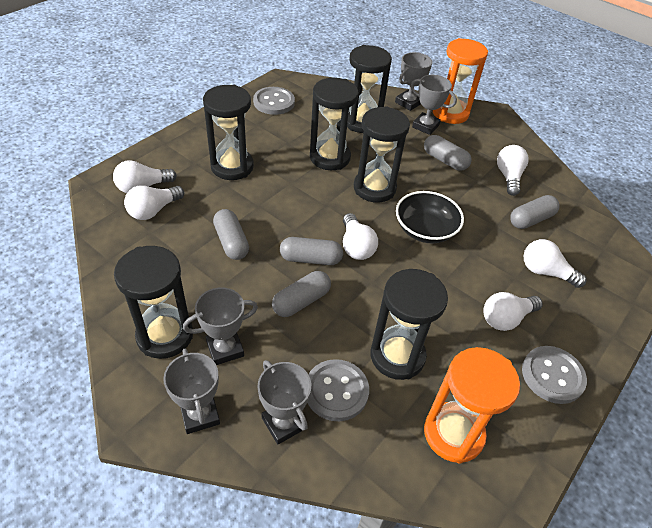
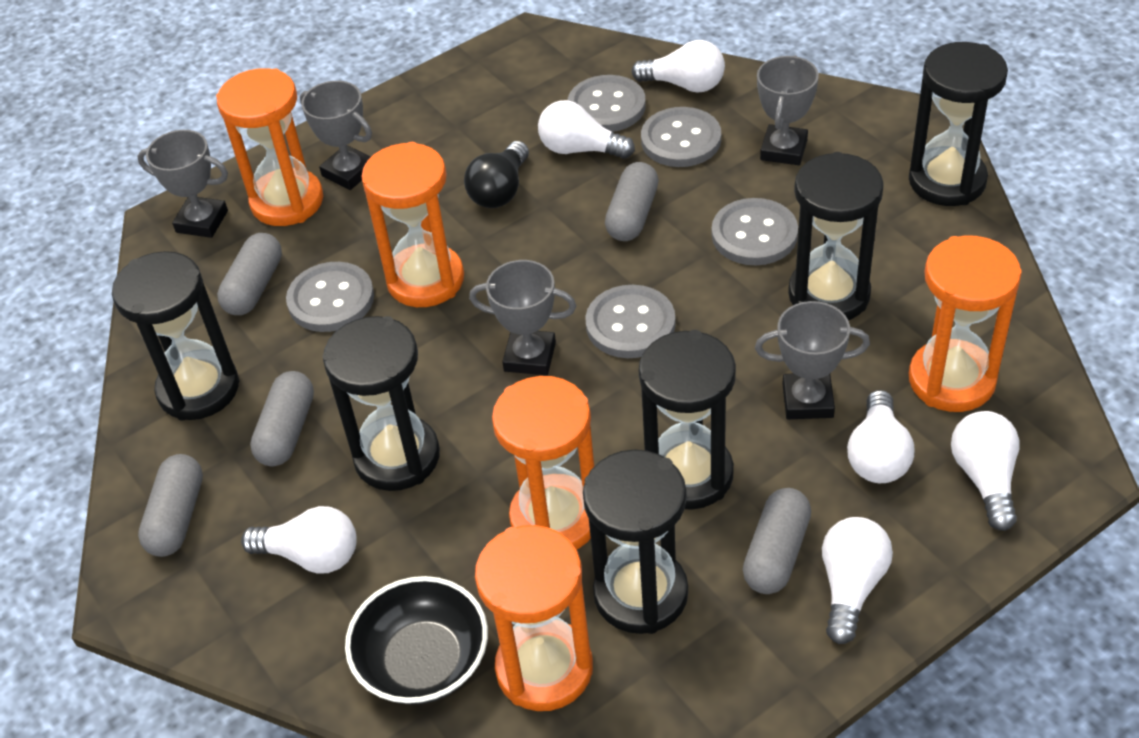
black light bulb: none = 0 -> [464,141,529,208] = 1
grey button: [253,87,295,115] [307,359,369,421] [522,346,587,404] = 3 -> [286,262,374,332] [568,75,646,132] [585,285,676,358] [641,107,721,167] [712,198,798,265] = 5
orange hourglass: [424,347,520,464] [433,38,488,124] = 2 -> [216,68,323,226] [361,142,464,307] [475,525,593,711] [492,376,594,549] [909,236,1022,412] = 5

